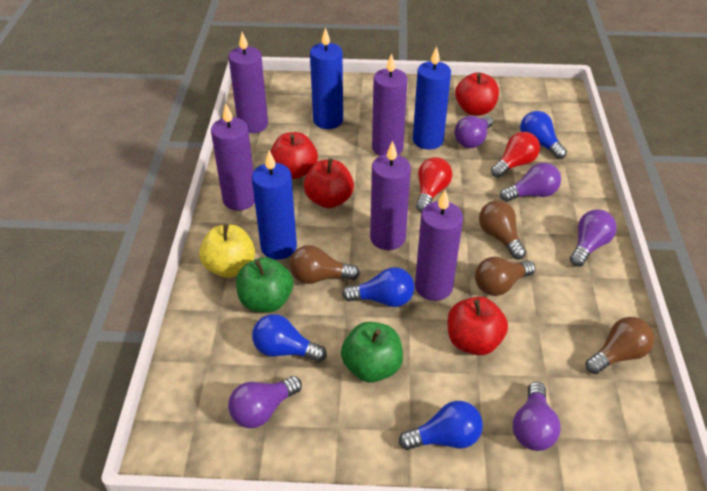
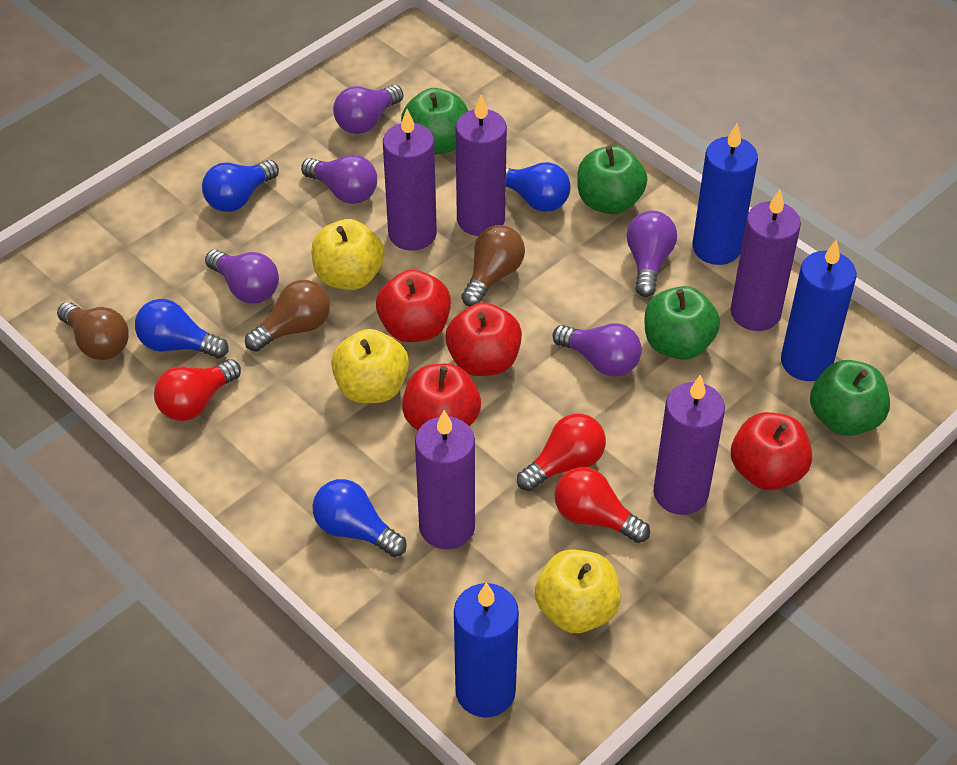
brown light bulb: [289,245,360,284] [475,257,536,296] [479,200,526,260] [585,317,655,374] = 4 -> [57,302,129,360] [245,280,330,352] [461,225,525,307] = 3
green apple: [236,257,293,313] [341,322,403,383] = 2 -> [401,88,468,155] [577,145,647,214] [645,286,720,360] [810,360,890,436] = 4
red light bulb: [416,157,452,212] [491,132,540,178] = 2 -> [154,359,241,421] [517,413,606,491] [554,467,650,543] = 3
yellow apple: [199,224,255,278] = 1 -> [311,219,384,290] [331,329,409,403] [535,549,621,633] = 3

